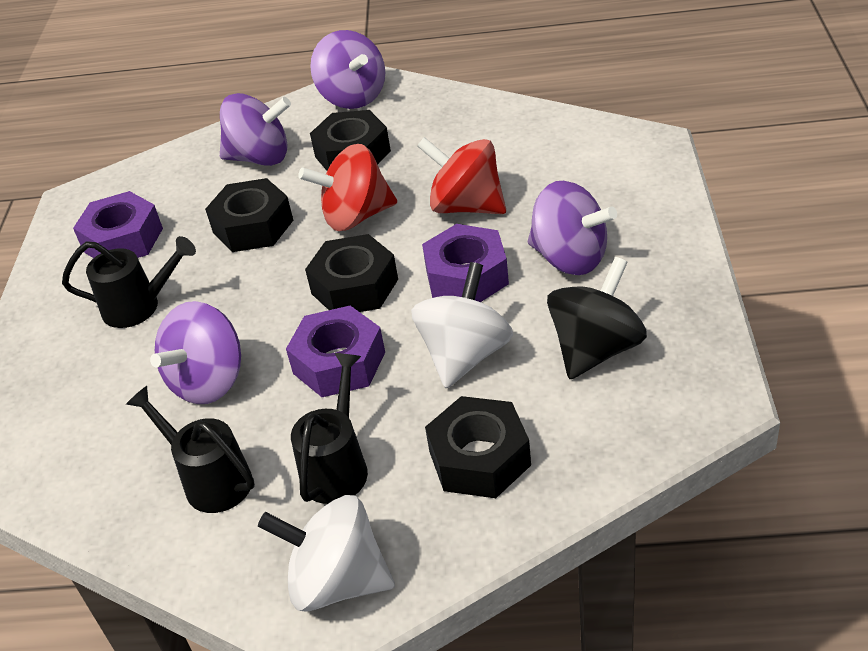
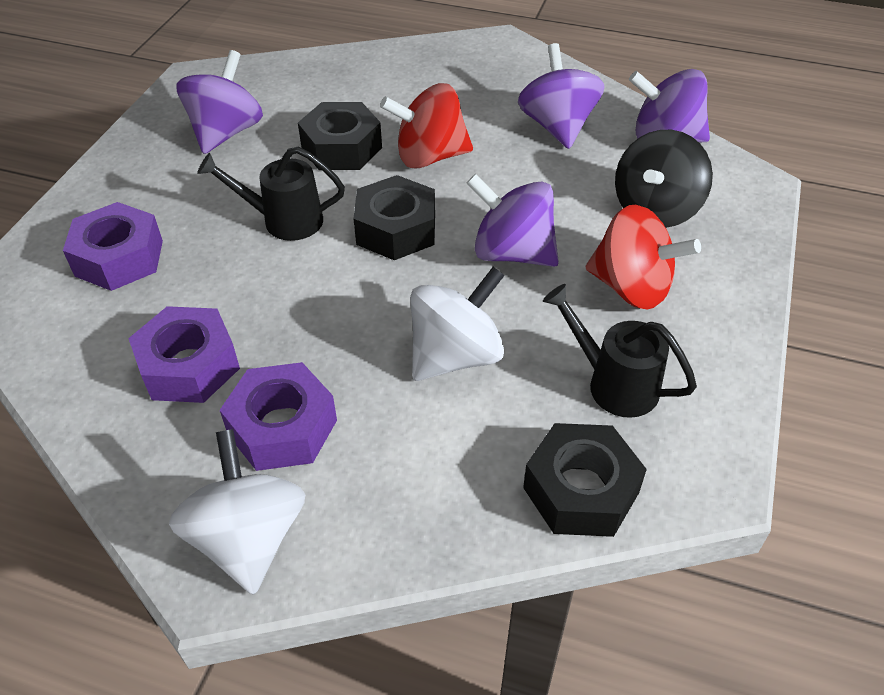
black nut: [205,178,293,252] [305,234,398,312] [310,110,391,171] [425,396,531,498] = 4 -> [298,102,382,170] [353,175,435,260] [523,423,647,537] = 3
black watering can: [62,236,196,328] [126,386,255,513] [291,353,368,504] = 3 -> [197,147,345,241] [543,284,697,418] = 2

